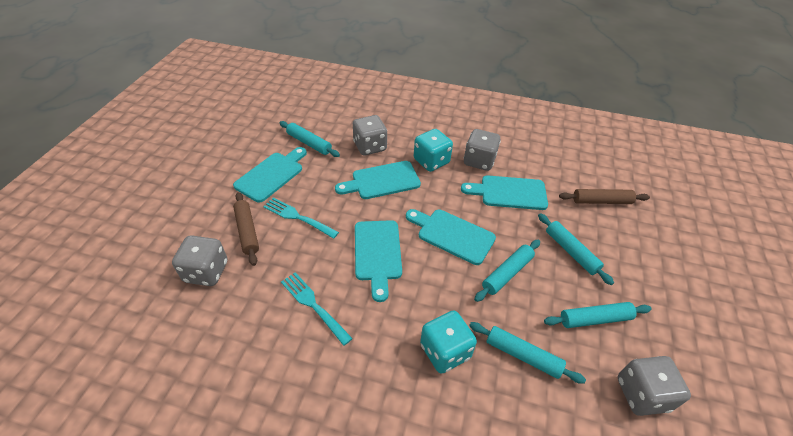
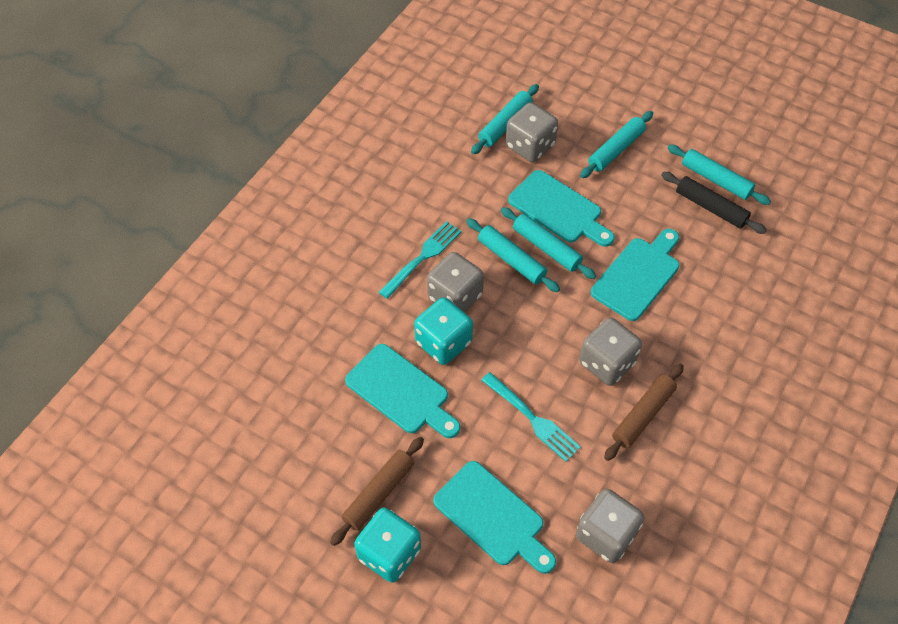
black rolling pin: none = 0 -> [661,172,767,234] = 1
turquoise cutting board: [233,147,307,203] [335,161,421,199] [355,220,402,302] [406,209,496,265] [461,176,548,210] = 5 -> [345,344,460,438] [433,461,556,574] [508,170,615,247] [591,229,679,321] = 4

